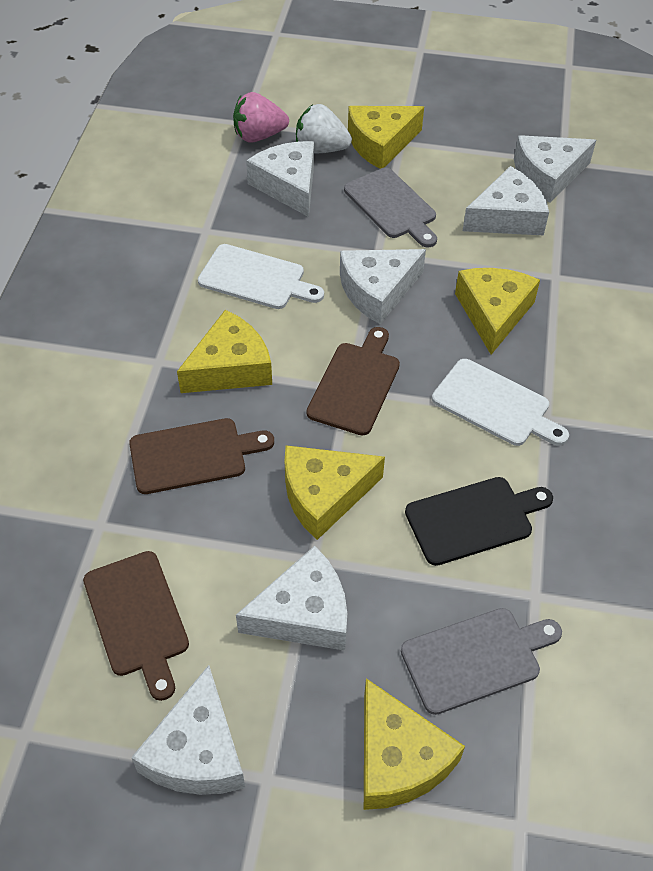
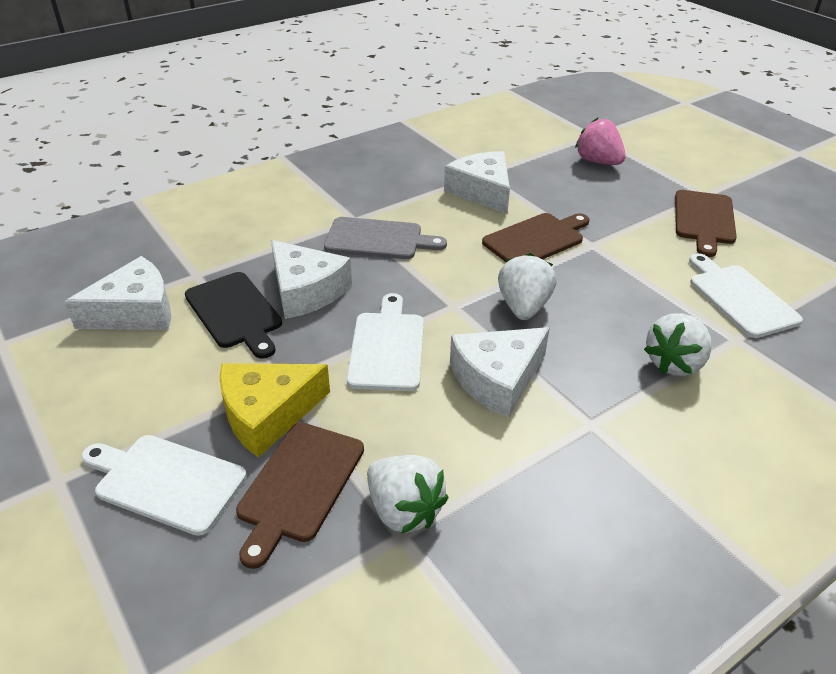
grey cutting board: [344,168,437,247] [401,608,562,715] = 2 -> [324,217,447,259] = 1
white cheese: [131,665,245,795] [236,546,347,651] [246,141,314,217] [340,249,426,324] [463,166,549,236] [514,135,596,203] = 6 -> [64,256,171,330] [271,240,352,319] [444,151,510,214] [450,327,550,418] = 4
white cutting board: [198,244,324,309] [432,359,569,446] = 2 -> [81,435,247,536] [347,293,424,391] [689,253,803,338] = 3
white strawberry: [296,104,352,154] = 1 -> [367,455,449,534] [498,253,556,320] [644,314,712,376] = 3
yellow cheese: [177,310,272,393] [284,445,385,540] [348,106,424,169] [364,678,465,810] [455,268,540,355] = 5 -> [219,364,330,458] = 1

